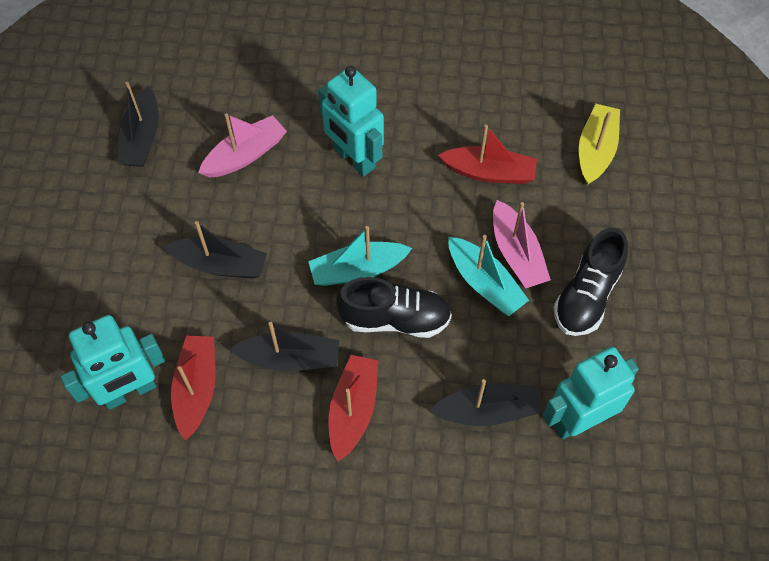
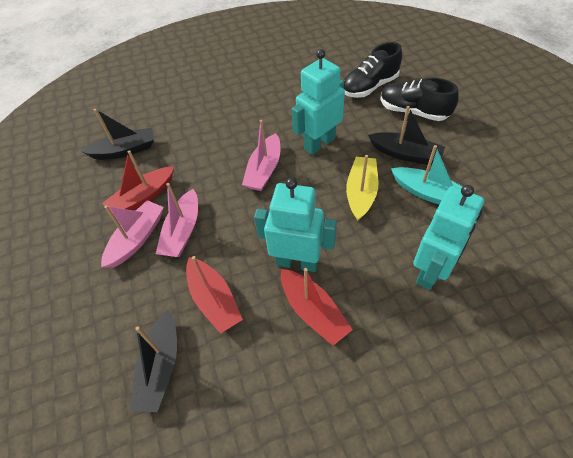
black boat: [117,82,159,167] [164,221,267,279] [229,322,339,371] [429,379,543,426] = 4 -> [81,109,154,160] [130,310,177,412] [368,106,445,165] = 3
pink boat: [198,113,287,178] [493,200,551,288] = 2 -> [101,200,164,268] [156,183,198,257] [242,120,280,191] = 3
turquoise boat: [308,226,412,286] [448,235,529,316] = 2 -> [391,145,463,204] = 1

